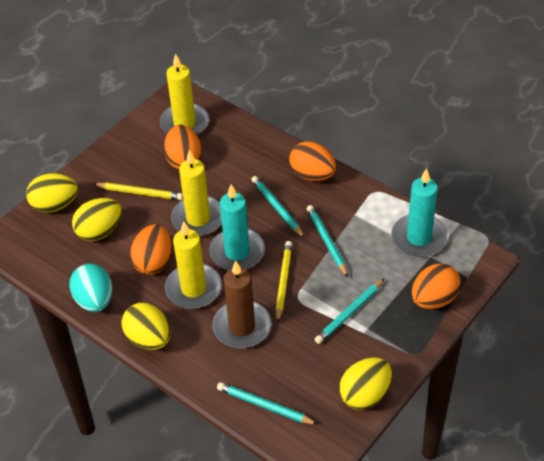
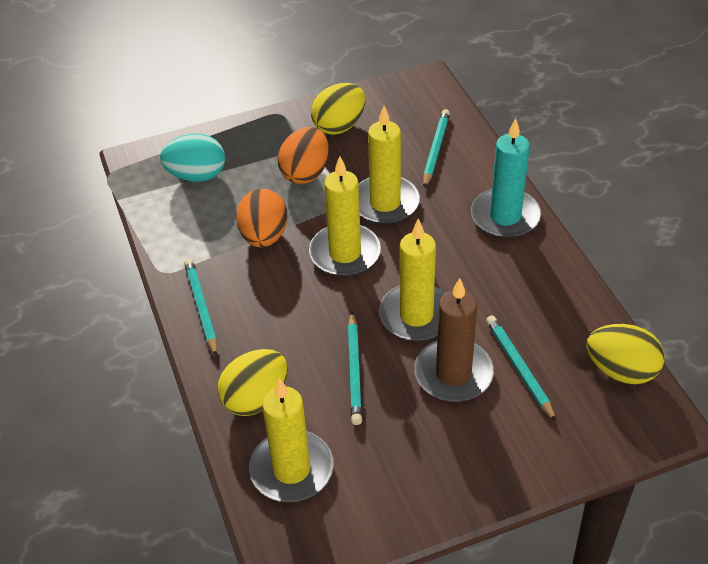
orange egg: [130,224,172,275] [164,125,202,169] [289,141,336,181] [412,264,461,309] = 4 -> [236,189,288,247] [278,127,329,184] = 2
turquoise candle: [209,184,265,270] [391,169,447,257] = 2 -> [471,118,541,238] = 1
yellow candle: [159,54,209,135] [165,222,222,309] [171,150,222,237] = 3 -> [249,378,334,502] [309,156,381,277] [359,106,420,224] [379,218,445,341] = 4
yellow egg: [26,173,78,213] [72,198,122,241] [121,303,171,350] [339,357,392,410] = 4 -> [217,349,288,416] [311,83,365,135] [586,324,665,384] = 3
yellow pencil: [94,182,183,200] [275,241,292,323] = 2 -> none = 0

